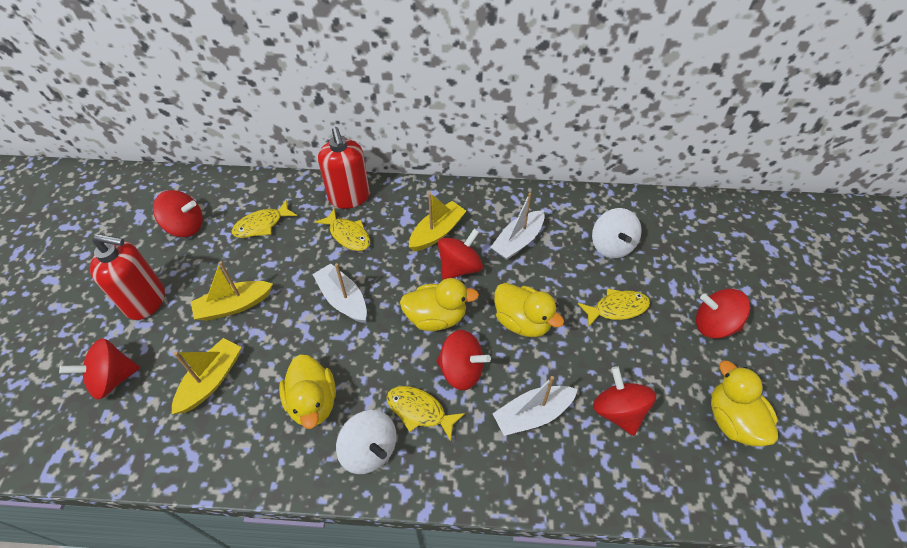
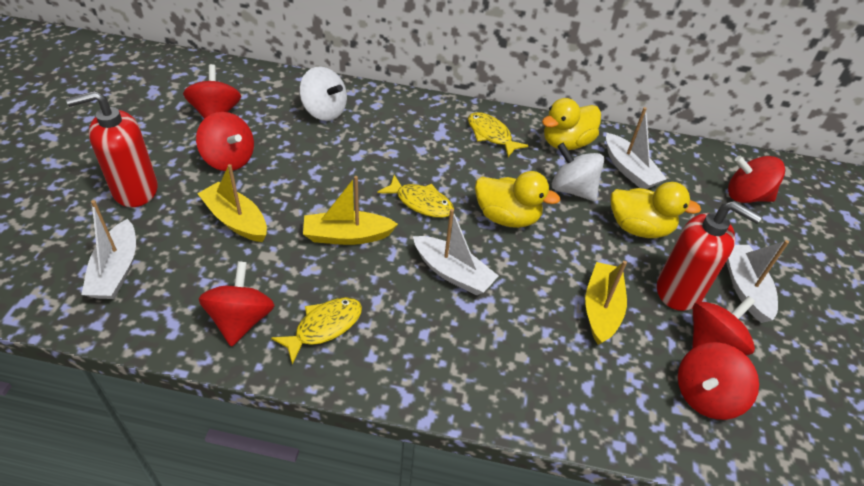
white boat: [312,263,367,323] [491,192,545,260] [492,376,578,436] = 3 -> [81,200,136,299] [413,209,498,295] [606,107,667,189] [726,240,789,323] = 4
yellow duck: [279,355,336,429] [400,278,479,331] [494,283,564,337] [711,361,778,447] = 4 -> [475,171,560,228] [542,98,601,150] [611,182,701,238] = 3
yellow fish: [232,200,297,238] [315,209,370,251] [386,386,465,441] [578,288,650,328] = 4 -> [271,297,362,364] [377,175,454,218] [468,112,529,157] = 3

